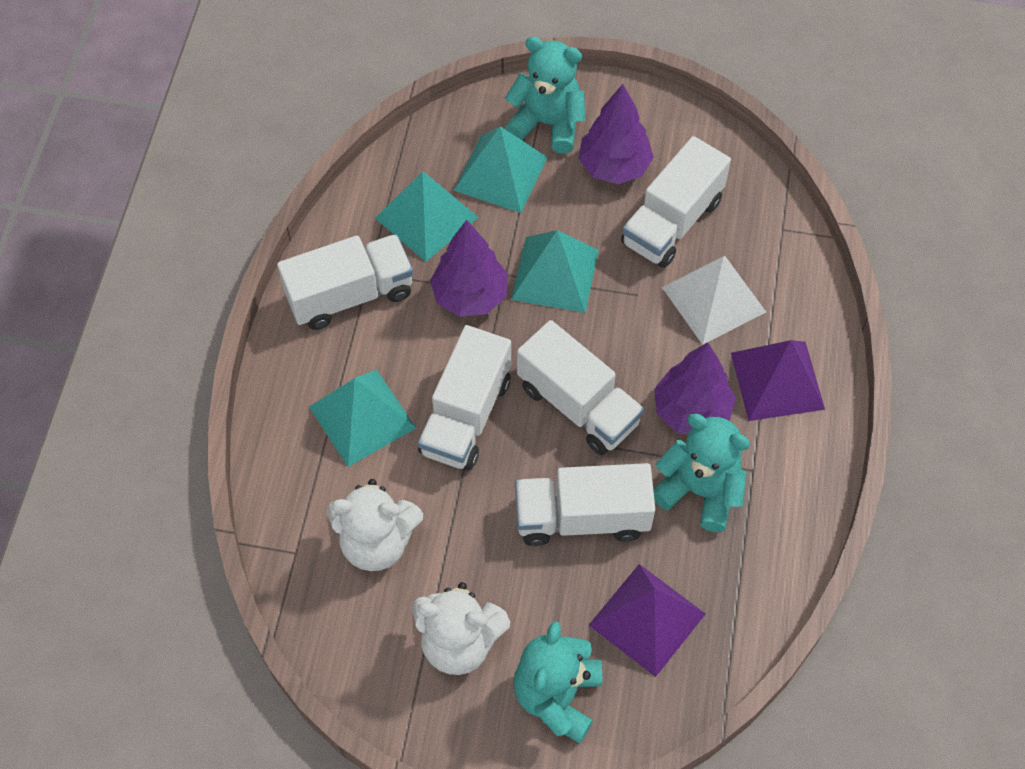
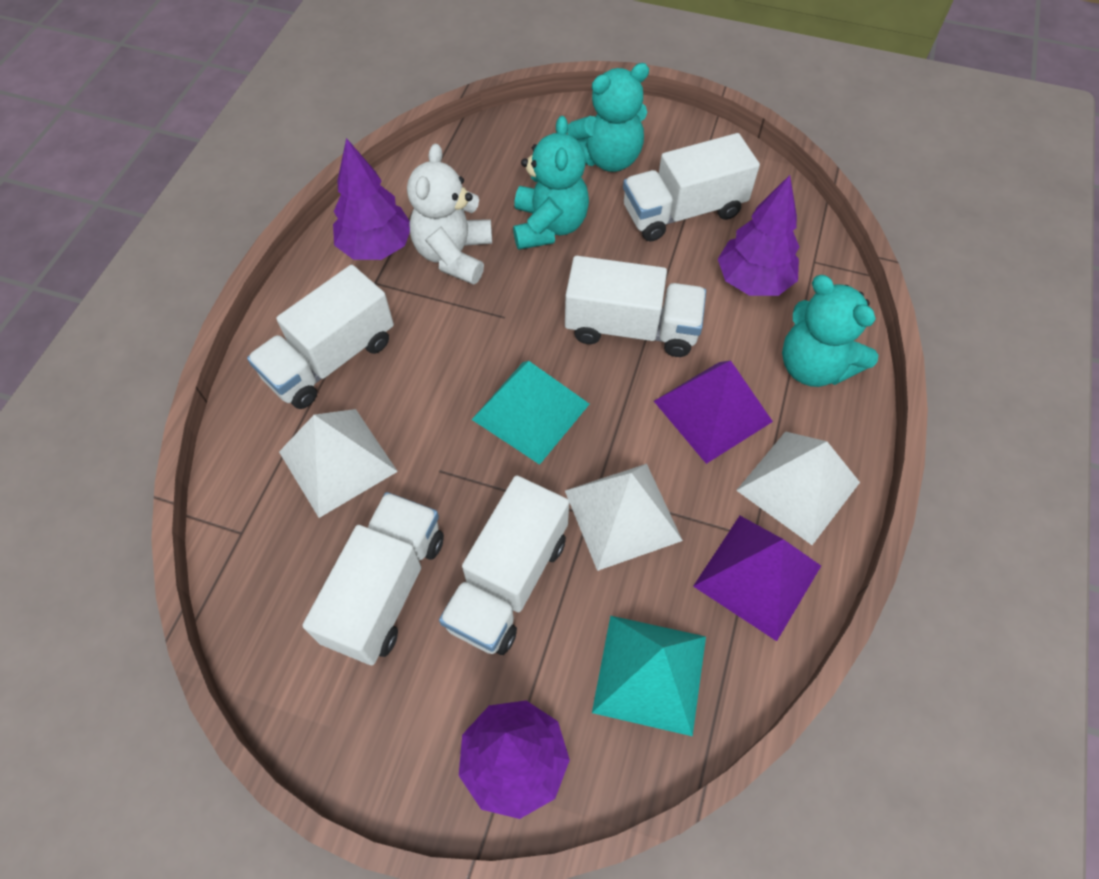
turquoise pyramid: [309,369,416,467] [375,171,478,262] [453,126,548,213] [511,230,599,313] = 4 -> [471,361,589,465] [592,616,706,736] = 2
white pyramid: [662,256,766,345] = 1 -> [279,409,398,518] [565,464,683,571] [736,431,860,545] = 3
white teddy bear: [327,479,423,571] [412,582,510,675] = 2 -> [407,144,492,285] = 1

